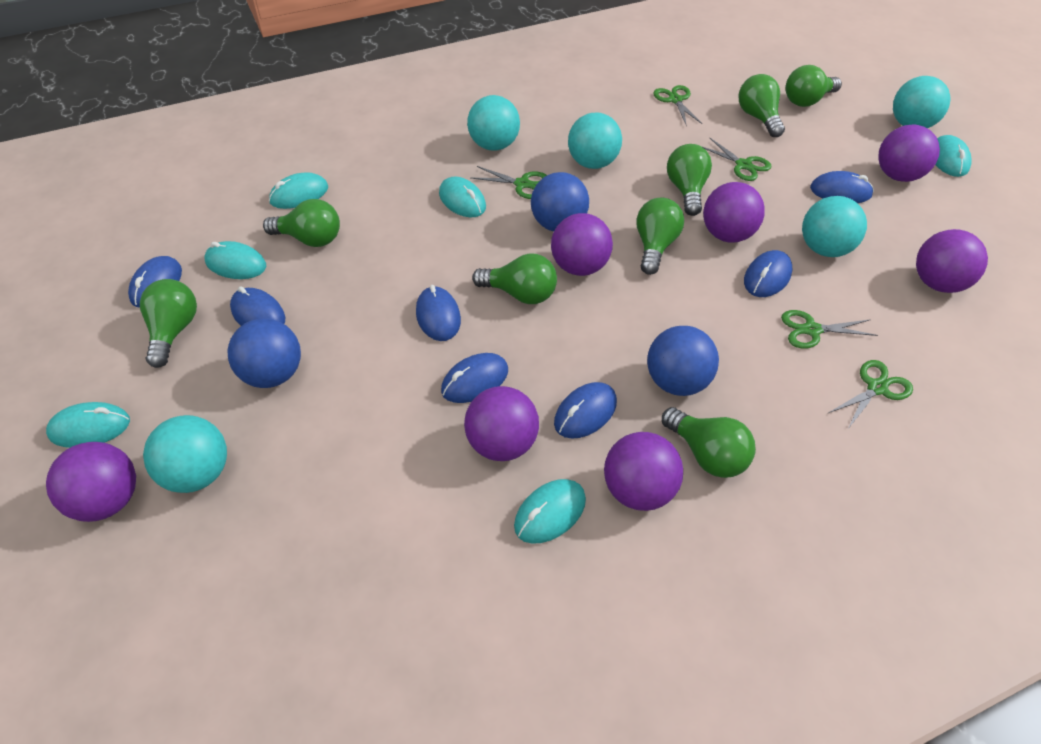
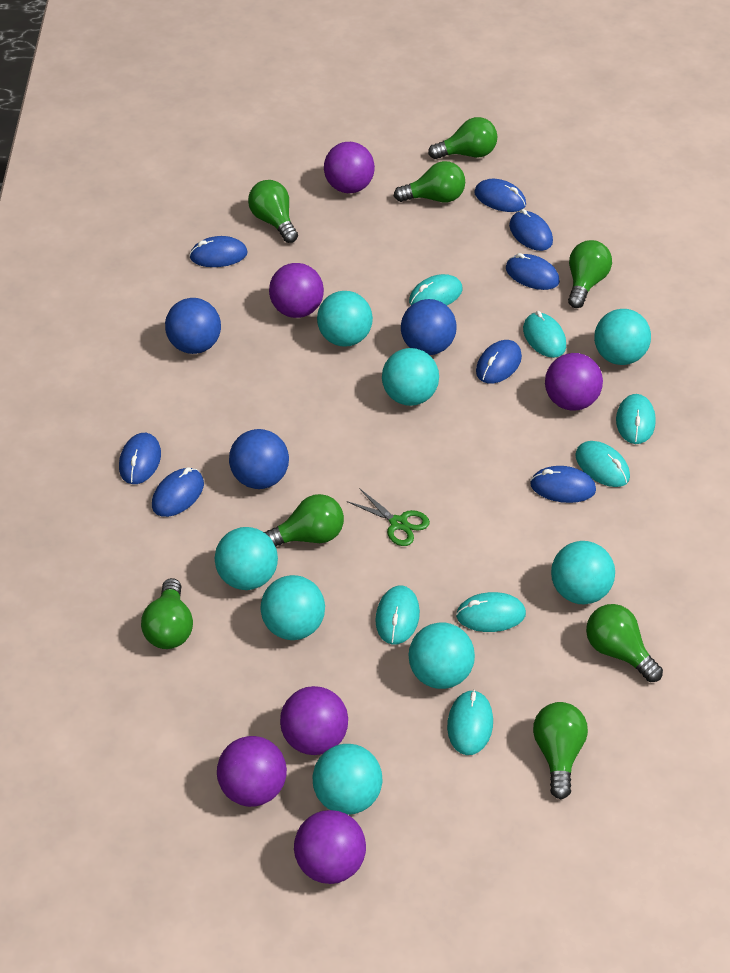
blue mouse: [128,256,182,307] [230,286,285,326] [416,285,461,341] [441,353,508,403] [554,382,617,439] [744,250,792,297] [810,171,874,203] = 7 -> [119,433,161,484] [152,467,204,517] [189,236,248,267] [474,179,526,212] [476,340,522,384] [506,253,560,290] [509,209,553,251] [530,466,596,503] = 8
green scissors: [471,166,547,199] [653,85,702,124] [701,138,771,181] [781,310,878,349] [828,360,913,429] = 5 -> [346,488,430,546] = 1
purple ball: [46,442,136,522] [464,386,539,461] [551,213,613,276] [604,432,683,511] [703,182,765,243] [878,125,940,182] [916,229,988,293] = 7 -> [217,736,287,807] [269,263,324,318] [280,686,348,755] [294,810,366,884] [324,142,375,193] [545,353,603,411] = 6
turquoise ball: [143,415,227,493] [467,95,520,151] [568,112,622,169] [802,196,867,257] [893,76,950,128] = 5 -> [214,527,278,590] [260,575,325,640] [312,744,382,815] [317,291,373,347] [382,348,439,406] [409,622,475,689] [551,541,615,604] [594,309,651,365] = 8
turquoise mouse: [46,402,130,448] [205,241,266,279] [269,172,328,209] [439,177,486,217] [514,479,586,544] [935,135,972,177] = 6 -> [375,585,420,645] [409,274,462,305] [447,690,493,755] [456,592,526,632] [523,311,566,358] [575,441,630,487] [616,394,656,444] = 7

